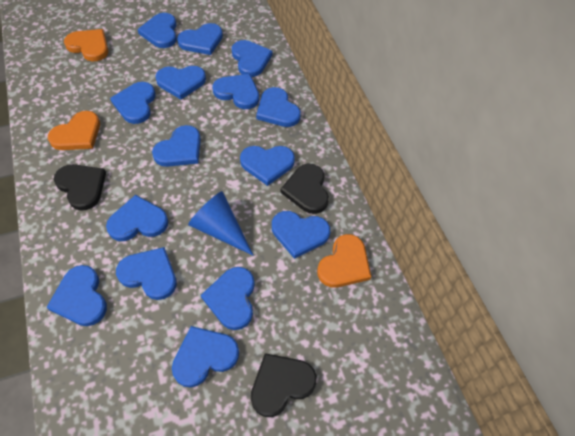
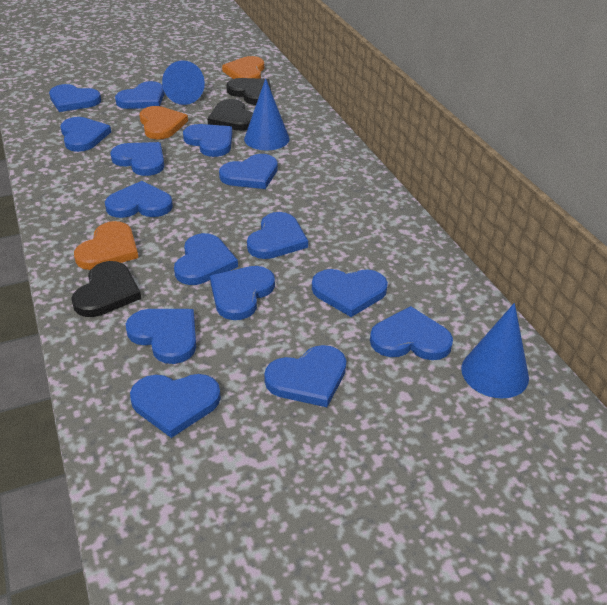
blue cone: [188,191,254,256] = 1 -> [162,60,205,105] [244,78,290,150] [461,303,529,398] = 3

